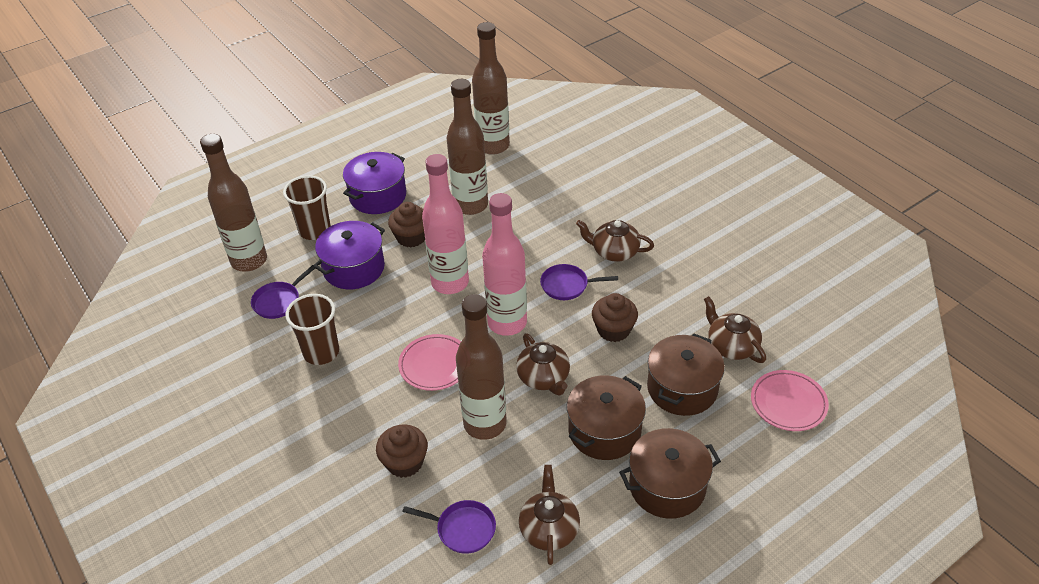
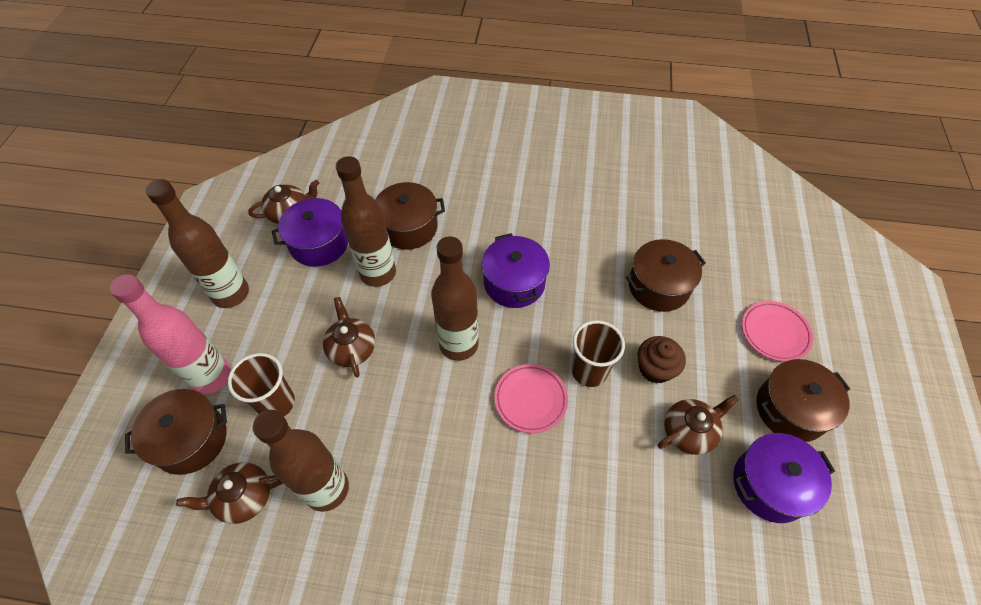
brown cupcake: [376,424,428,478] [388,202,425,247] [592,293,638,342] = 3 -> [638,336,686,384] = 1
brown pot: [567,375,646,460] [619,428,721,519] [647,333,725,416] = 3 -> [125,389,227,475] [375,182,445,250] [626,239,706,312] [756,359,850,442] = 4
pink bottle: [422,154,469,294] [482,193,527,336] = 2 -> [110,274,231,395] = 1
purple pan: [251,265,315,319] [402,500,496,554] [540,264,618,300] = 3 -> none = 0
purple pot: [313,221,385,289] [343,152,406,214] = 2 -> [272,198,348,267] [482,233,550,308] [733,433,835,523] = 3

